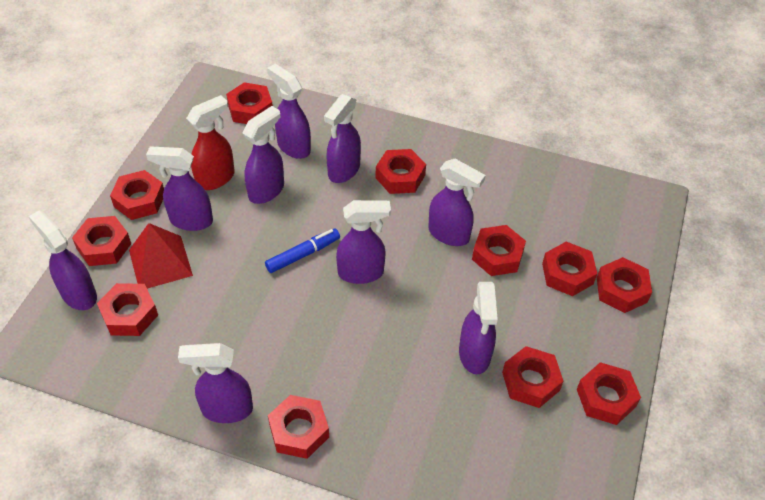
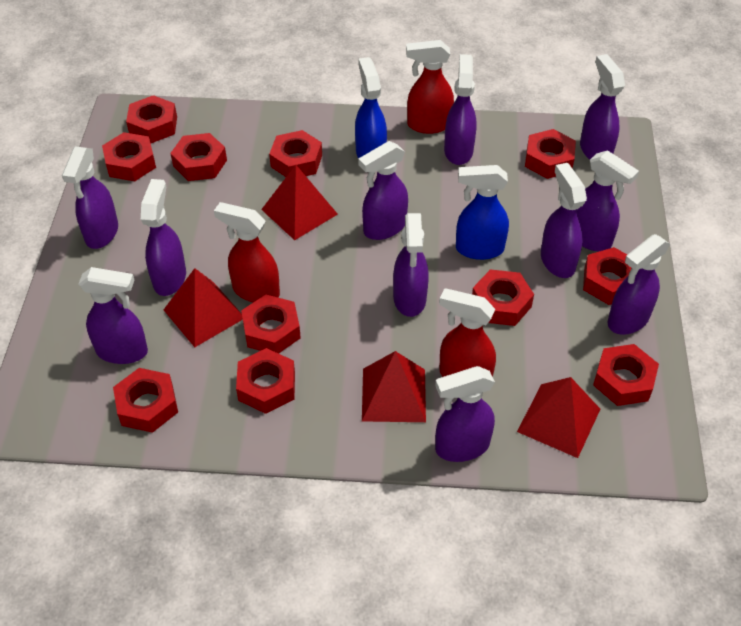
blue marker: [265,228,340,273] = 1 -> none = 0
blue spray bottle: none = 0 -> [355,57,387,158] [456,165,509,260] = 2
purple spray bottle: [28,210,97,310] [146,146,213,231] [178,343,253,423] [243,106,284,204] [267,64,311,159] [324,94,361,183] [336,200,391,284] [428,159,486,246] [459,282,498,374] = 9 -> [62,146,118,249] [79,267,148,364] [141,179,186,296] [358,141,408,240] [393,213,429,317] [435,366,495,462] [444,54,477,165] [541,163,587,278] [577,150,639,252] [580,54,625,160] [608,234,670,335] = 11
red pyramid: [129,223,193,289] = 1 -> [164,268,243,347] [261,165,338,240] [362,351,426,422] [517,377,600,458] = 4
red spray bottle: [186,95,235,190] = 1 -> [214,202,280,302] [406,40,454,134] [439,288,496,377] = 3

